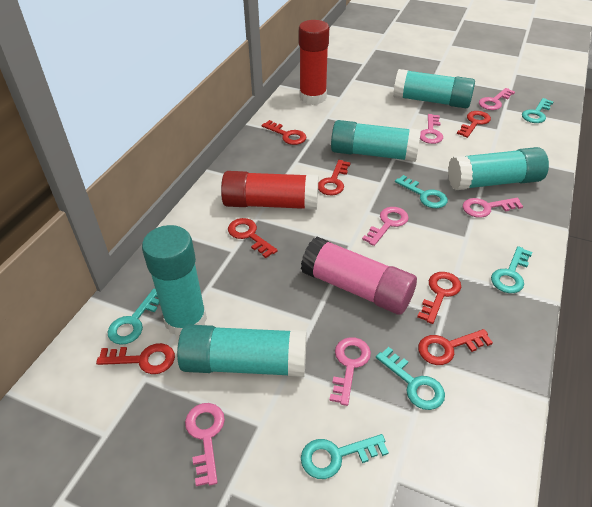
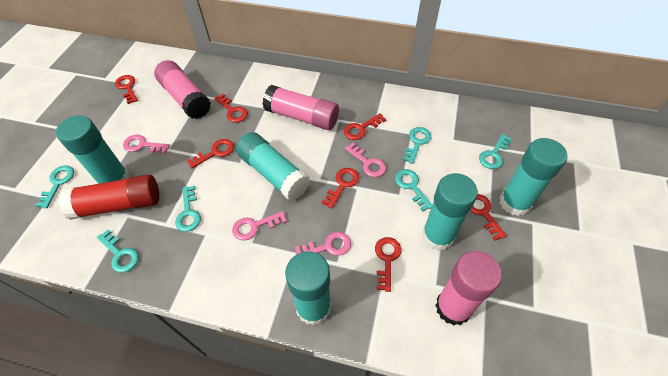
pink glue stick: [301,237,417,315] = 1 -> [154,60,211,119] [263,85,339,130] [435,251,502,326] = 3
pink key: [185,403,225,486] [329,337,371,406] [362,207,409,246] [420,114,443,144] [463,198,523,218] [479,88,515,110] = 6 -> [123,134,170,154] [232,211,287,240] [295,232,351,256] [345,143,386,177] = 4
red glue stick: [221,171,318,210] [299,20,329,105] = 2 -> [59,174,159,220] = 1

